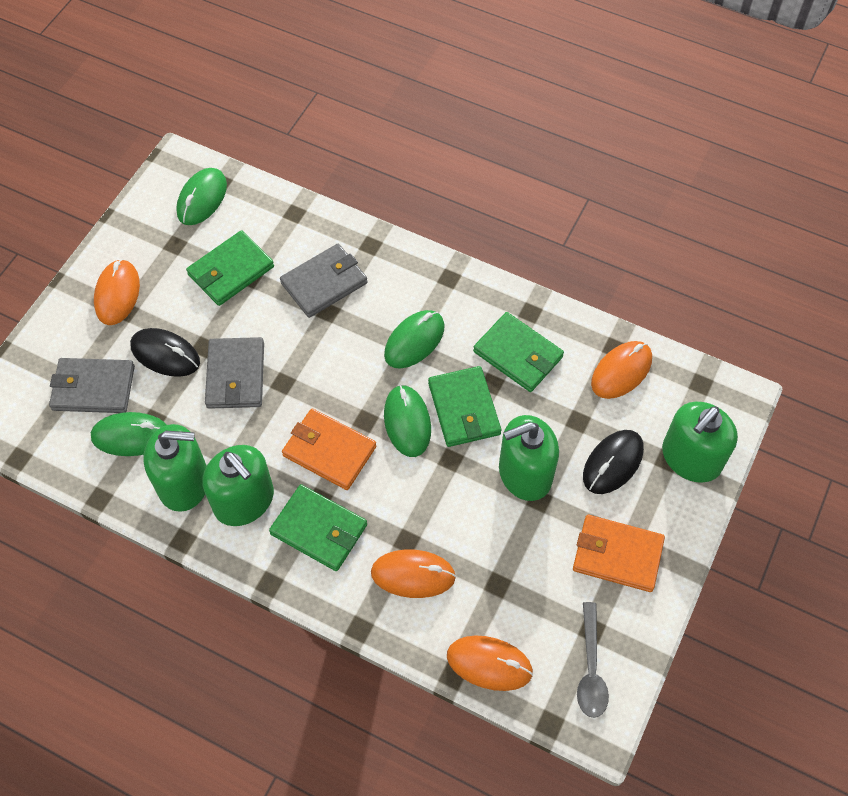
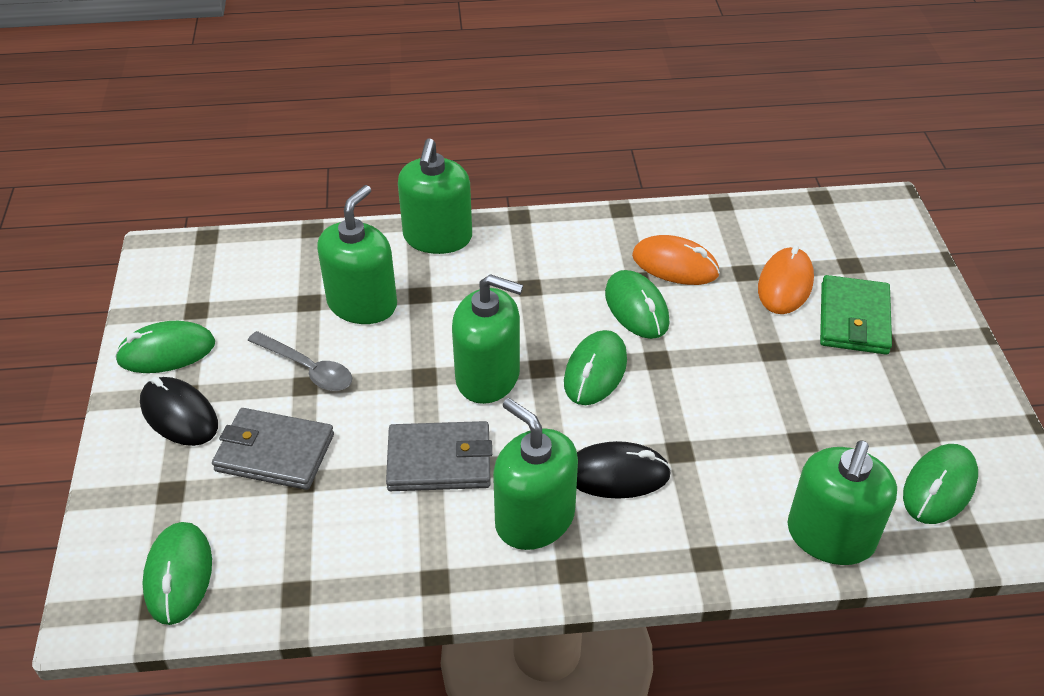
green mouse: [91,412,167,456] [176,168,227,225] [384,310,445,369] [384,385,431,457] = 4 -> [115,321,215,373] [142,522,212,625] [564,330,627,405] [605,270,670,339] [903,444,978,524] = 5
green soap dispenser: [143,424,207,512] [203,445,274,526] [499,415,559,501] [662,402,738,483] = 4 -> [317,185,397,324] [398,138,472,254] [452,274,523,404] [493,398,578,550] [787,440,897,565] = 5
green wallet: [186,230,274,306] [269,484,367,571] [428,366,501,447] [473,312,564,392] = 4 -> [820,275,892,355] = 1
grey wallet: [49,358,135,413] [205,337,264,409] [280,244,368,318] = 3 -> [212,408,334,490] [386,421,492,491] = 2
orange mouse: [94,259,140,325] [371,550,456,598] [447,636,533,691] [591,341,652,399] = 4 -> [632,235,720,285] [758,245,814,314] = 2
orange wallet: [282,408,376,490] [573,515,665,592] = 2 -> none = 0

